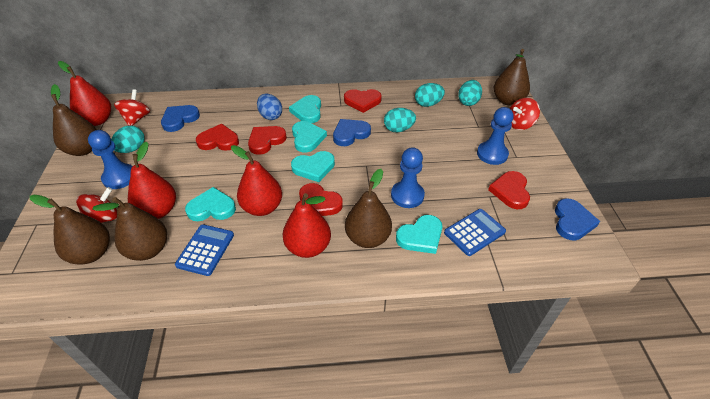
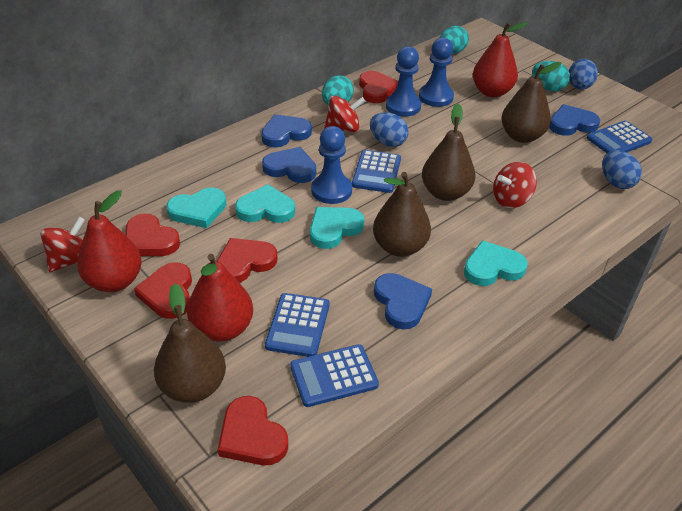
blue calculator: [175,224,234,276] [444,209,506,256] = 2 -> [265,293,330,357] [290,344,379,407] [352,150,401,193] [587,121,652,153] = 4
blue egg: [257,94,282,120] = 1 -> [370,112,409,147] [569,59,598,90] [602,150,642,189] = 3
blue heart: [161,105,200,132] [333,119,371,146] [555,198,600,240] = 3 -> [261,114,312,148] [262,147,316,183] [374,273,432,329] [549,104,600,136] = 4
brown pear: [30,195,110,265] [51,84,96,156] [92,197,167,261] [345,169,392,248] [493,49,530,105] = 5 -> [154,284,226,403] [373,172,431,257] [422,104,475,201] [501,62,562,143] = 4
red pear: [58,61,111,126] [128,142,176,219] [231,145,282,216] [282,193,331,258] = 4 -> [77,190,141,292] [187,254,253,342] [473,22,528,97] = 3
turquoise egg: [111,126,145,153] [384,108,416,132] [415,83,445,107] [458,80,482,106] = 4 -> [322,75,354,105] [440,26,469,54] [532,61,570,92] = 3
turquoise heart: [185,187,236,221] [289,95,321,123] [291,151,335,182] [292,121,327,152] [396,215,442,254] = 5 -> [166,187,227,228] [235,184,295,223] [310,207,364,249] [464,240,528,286] = 4

